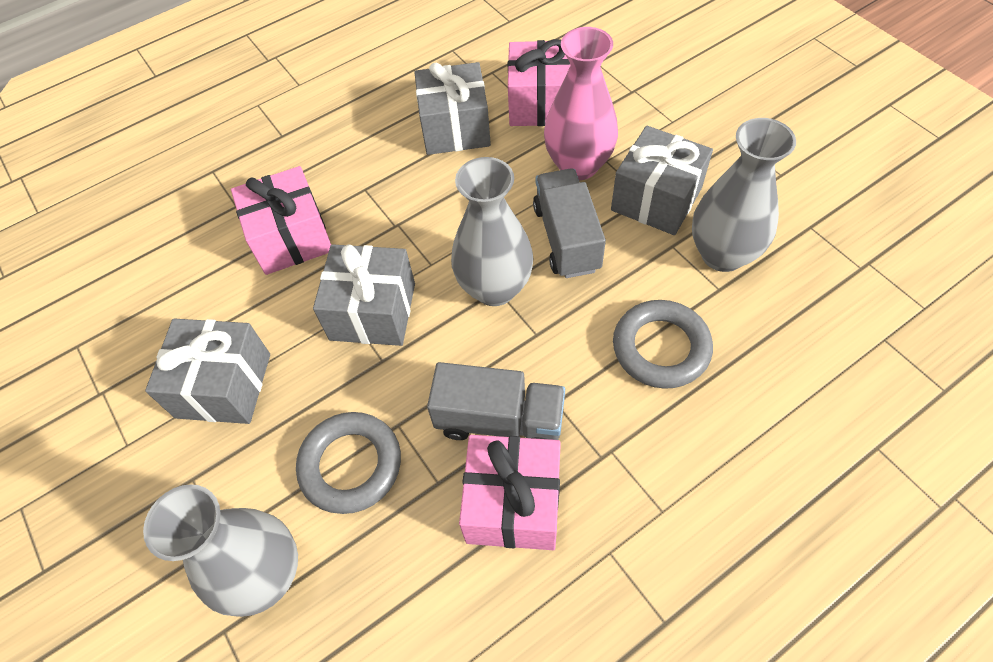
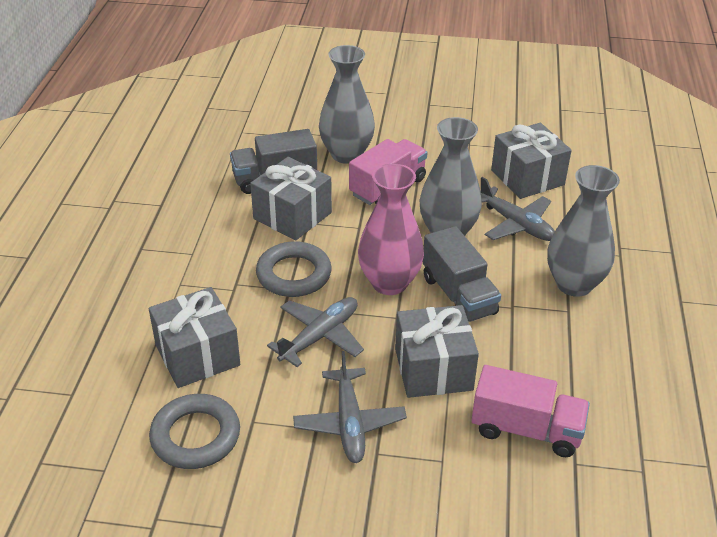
grey plane: none = 0 -> [267,297,364,367] [293,351,407,463] [481,177,555,241] = 3
pink gift: [231,166,331,275] [459,435,561,550] [508,39,570,126] = 3 -> none = 0
pink truck: none = 0 -> [349,139,428,205] [471,365,590,457] = 2

